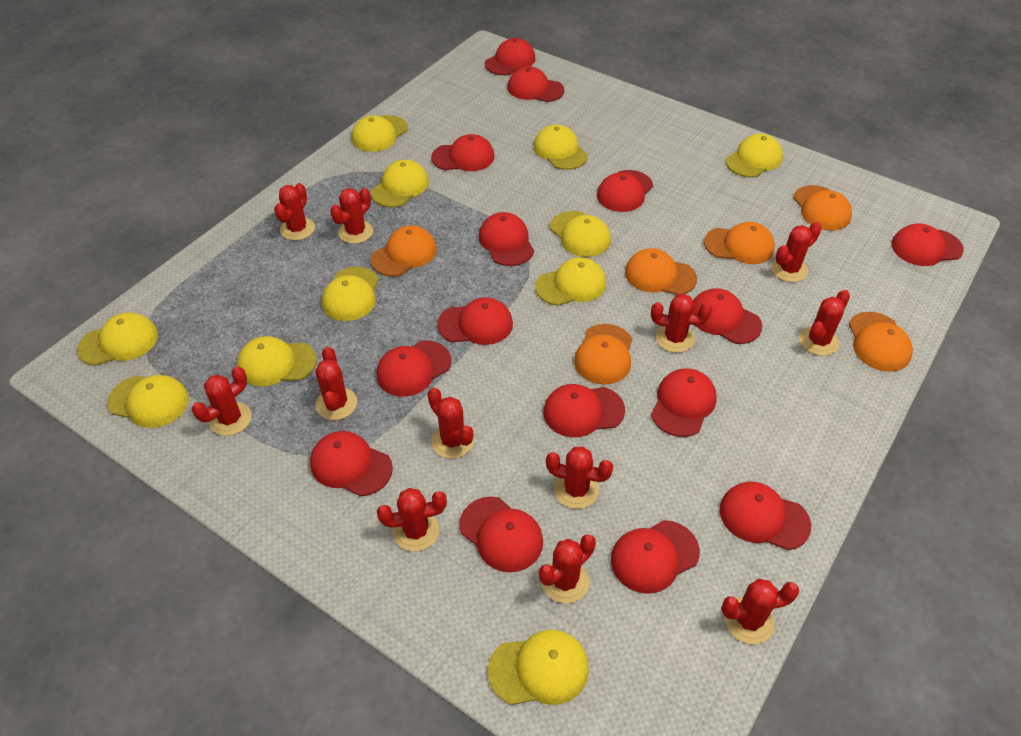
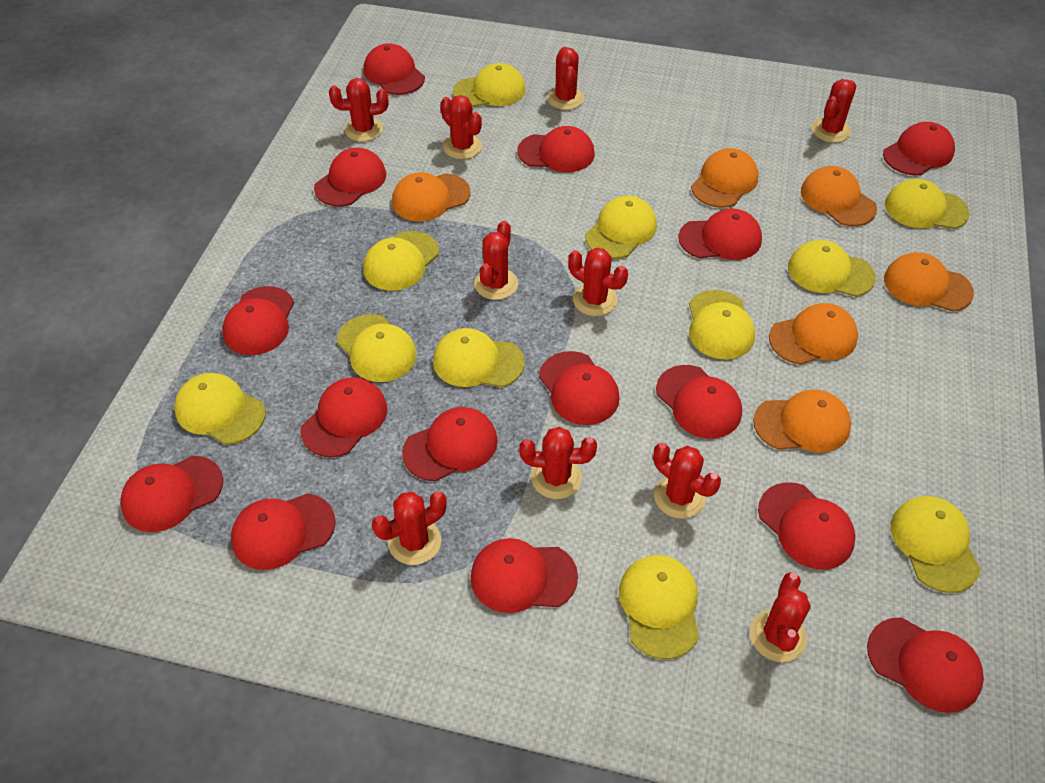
red cactus: [192,366,252,436] [274,183,315,241] [315,347,357,420] [330,188,373,244] [377,488,447,552] [427,388,474,459] [539,534,596,604] [546,446,613,509] [651,294,712,353] [721,579,800,644] [771,222,822,282] [799,290,850,356] = 12 -> [329,78,388,141] [372,492,447,565] [440,95,482,159] [474,221,518,300] [519,427,597,499] [547,47,584,110] [568,248,628,316] [653,443,721,519] [750,572,811,662] [812,79,856,143] = 10

